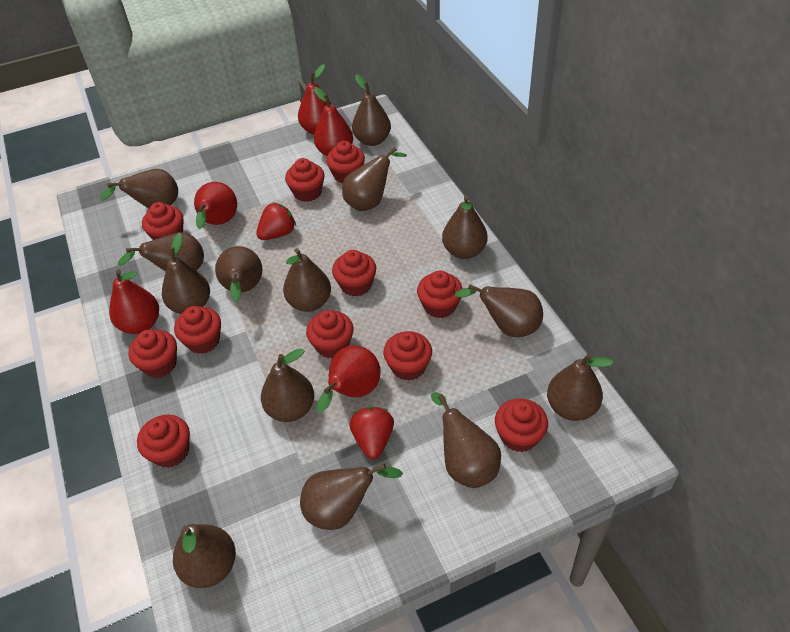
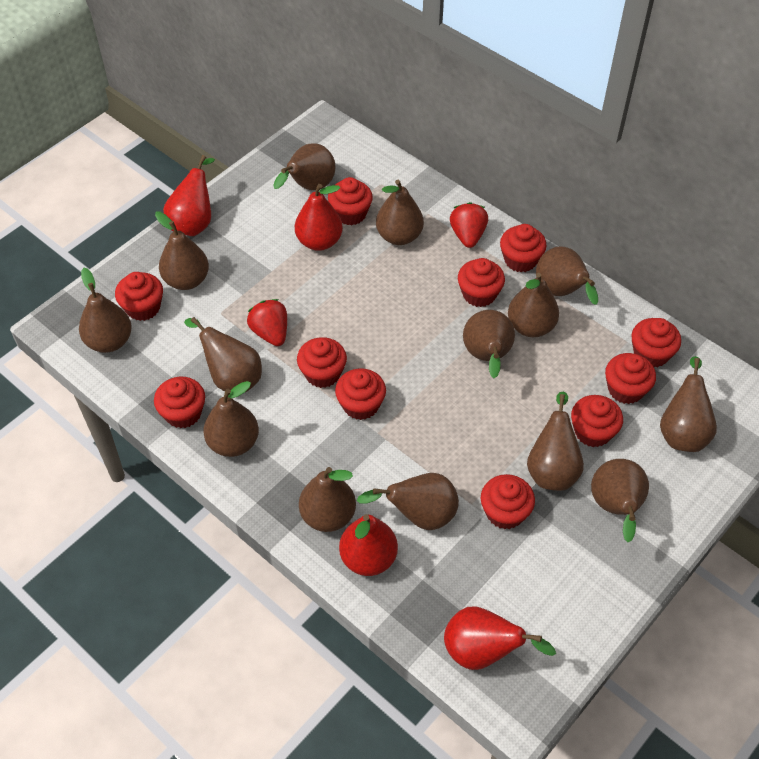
red pear: [109,269,159,334] [194,182,237,229] [298,64,331,135] [314,87,353,156] [317,345,381,413] = 5 -> [163,155,215,236] [295,184,343,251] [339,514,398,576] [444,607,556,670] = 4

